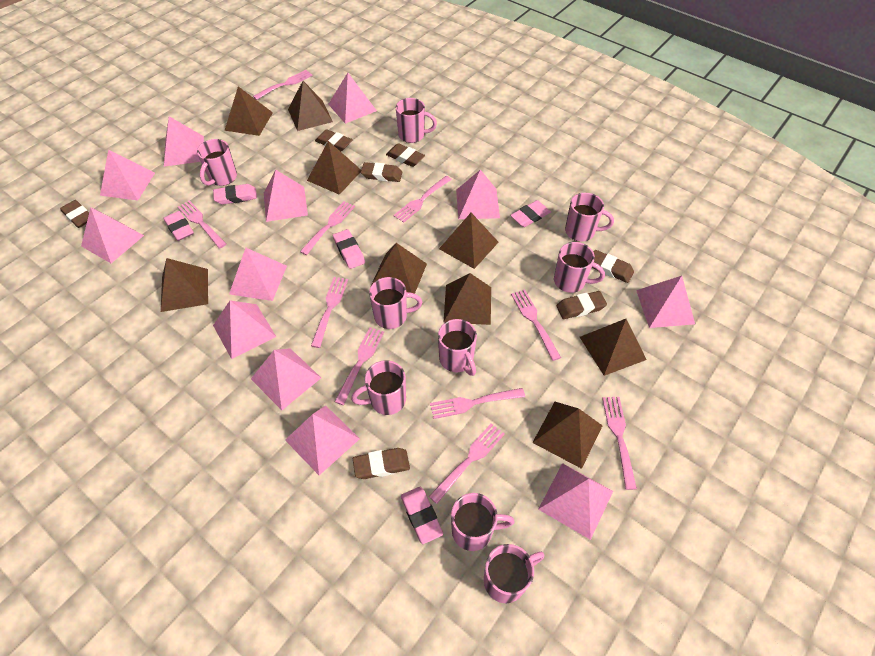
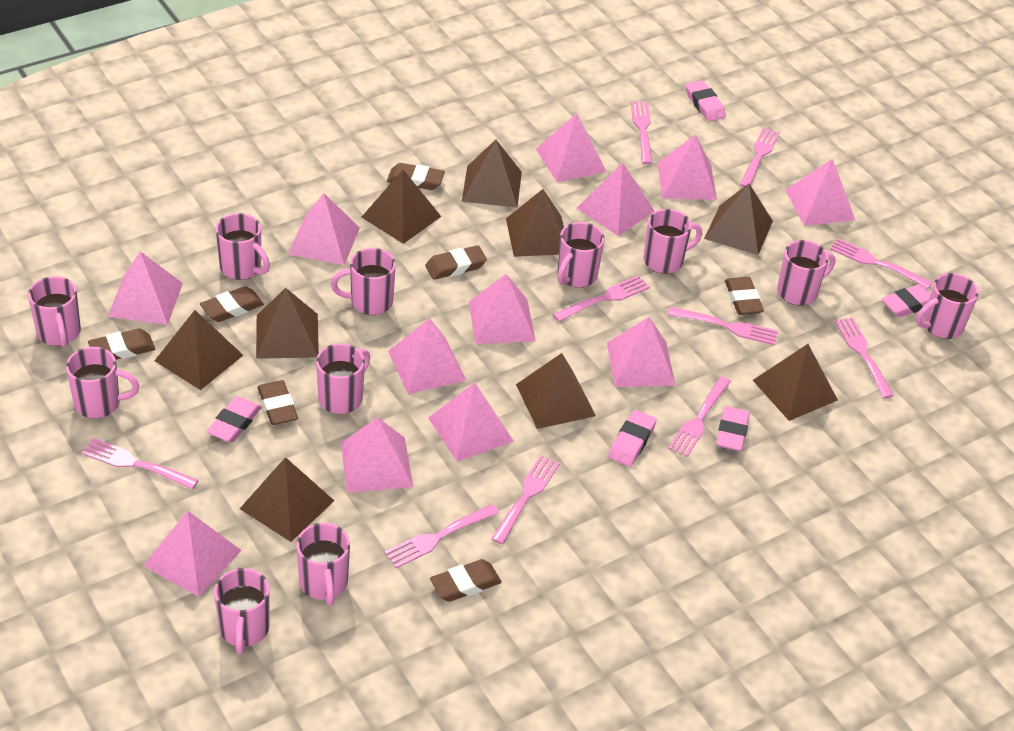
pink mug: [197,139,237,186] [351,360,406,415] [369,277,422,329] [396,98,437,143] [438,319,477,376] [451,493,515,551] [484,544,544,603] [554,242,605,293] [565,193,614,242] = 9 -> [28,276,81,347] [66,347,139,418] [214,568,270,654] [216,213,270,280] [296,523,350,605] [316,343,370,414] [331,248,396,315] [557,222,605,288] [643,209,702,274] [777,240,835,305] [916,273,979,339] = 11

